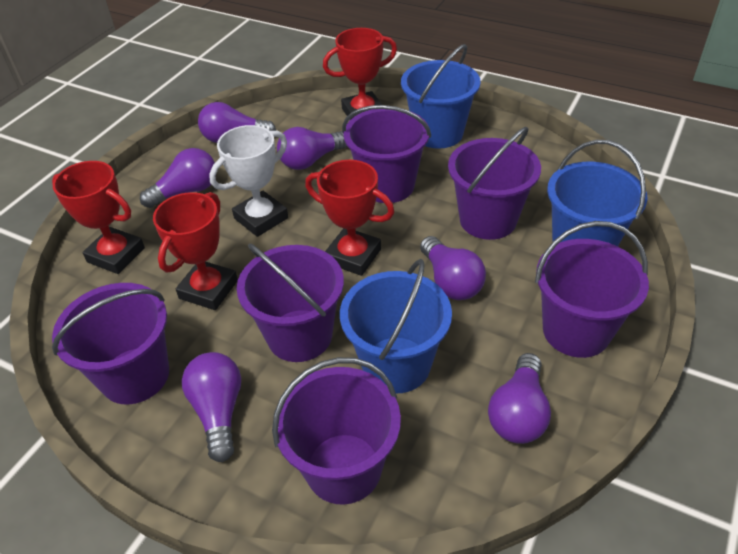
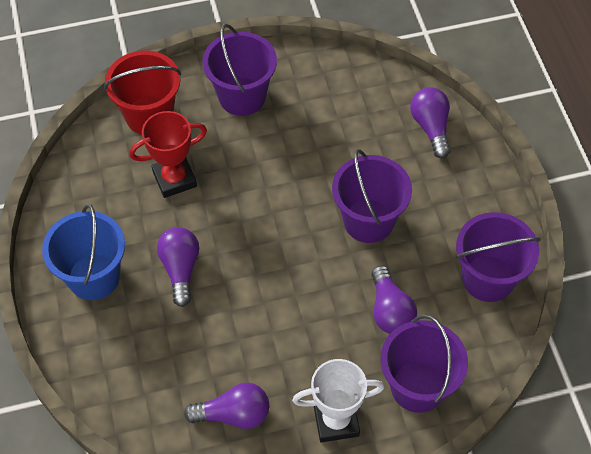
blue bucket: [340,259,452,393] [401,44,480,149] [547,140,648,246] = 3 -> [42,204,125,300] = 1
purple bucket: [52,283,169,405] [237,243,344,362] [272,357,401,505] [342,105,431,203] [448,127,541,240] [535,221,649,358] = 6 -> [203,24,277,116] [332,149,412,243] [381,314,468,413] [456,212,540,302] = 4
purple light bulb: [140,148,215,208] [182,352,241,462] [198,102,276,143] [277,127,347,170] [420,236,486,300] [488,353,551,444] = 6 -> [157,227,199,307] [184,383,269,429] [371,265,417,334] [410,87,450,158] = 4
red bucket: none = 0 -> [104,50,181,134] = 1
red trophy: [52,161,145,274] [153,192,238,310] [305,160,394,276] [323,28,397,120] = 4 -> [129,111,207,198] = 1

